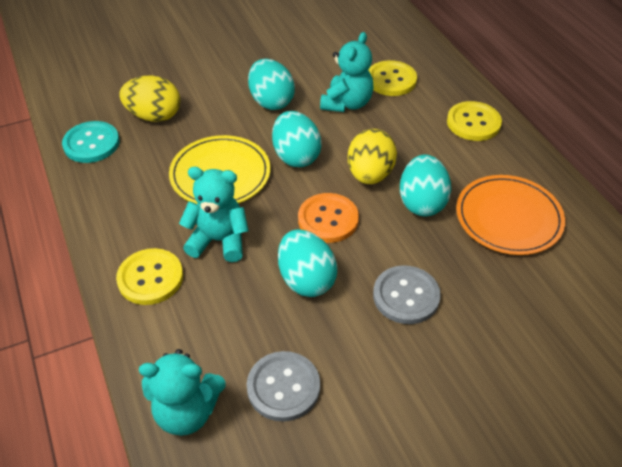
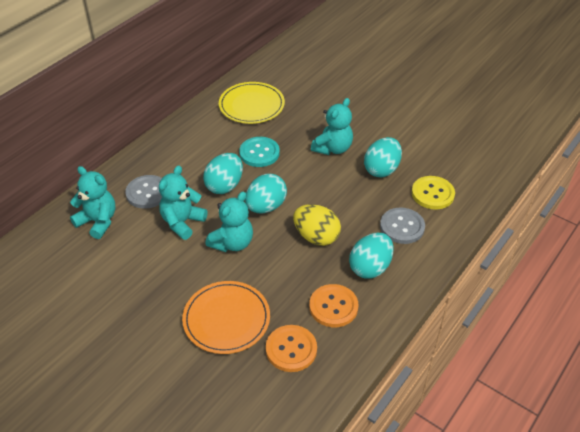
orange button: [298,193,359,243] = 1 -> [266,325,317,372] [309,284,359,327] = 2
turquoise teddy bear: [139,349,225,436] [179,167,249,262] [320,32,374,112] = 3 -> [70,166,116,239] [159,166,208,240] [205,192,253,252] [311,98,353,155] = 4
yellow button: [116,248,183,305] [368,60,417,96] [447,101,502,141] = 3 -> [412,176,455,209] = 1
yellow egg: [119,76,180,122] [348,129,397,184] = 2 -> [293,204,341,246] = 1

